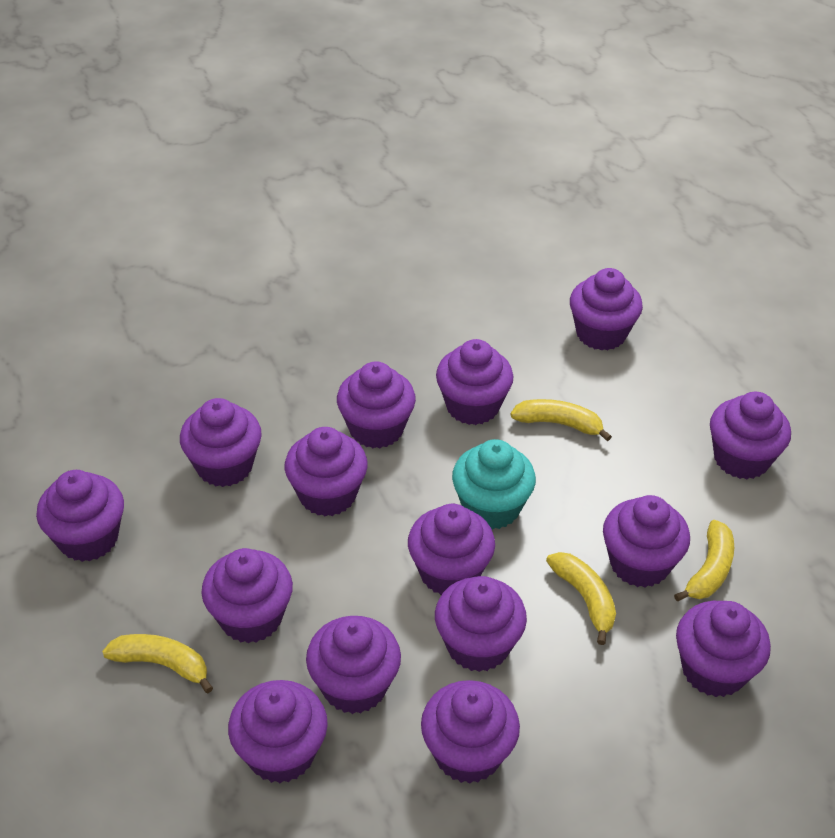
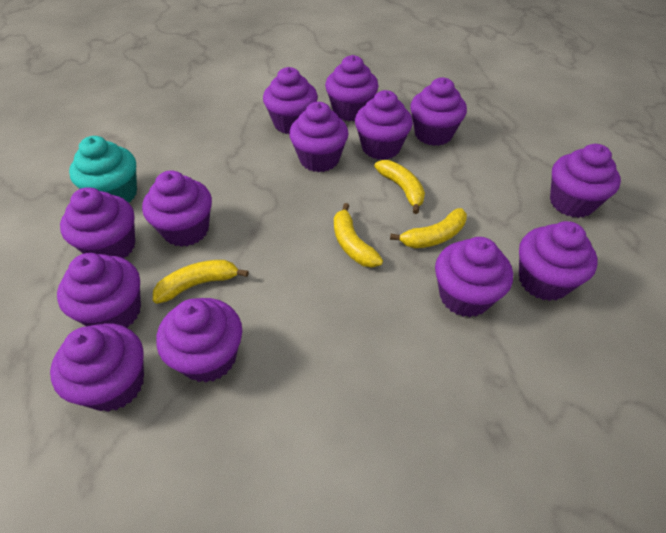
purple cupcake: [36,470,124,562] [180,398,262,487] [201,548,293,643] [228,680,328,783] [285,427,368,516] [306,616,401,714] [337,361,416,448] [408,504,495,595] [421,680,520,784] [435,576,527,672] [436,339,514,425] [570,268,643,350] [603,495,690,587] [676,601,771,697] [710,392,791,479] = 15 -> [50,323,144,412] [57,253,141,328] [60,187,135,258] [142,170,212,247] [156,298,242,382] [263,67,318,134] [289,102,348,172] [325,55,378,121] [355,90,413,160] [410,78,467,146] [435,237,513,317] [519,221,598,301] [550,144,621,218] = 13

